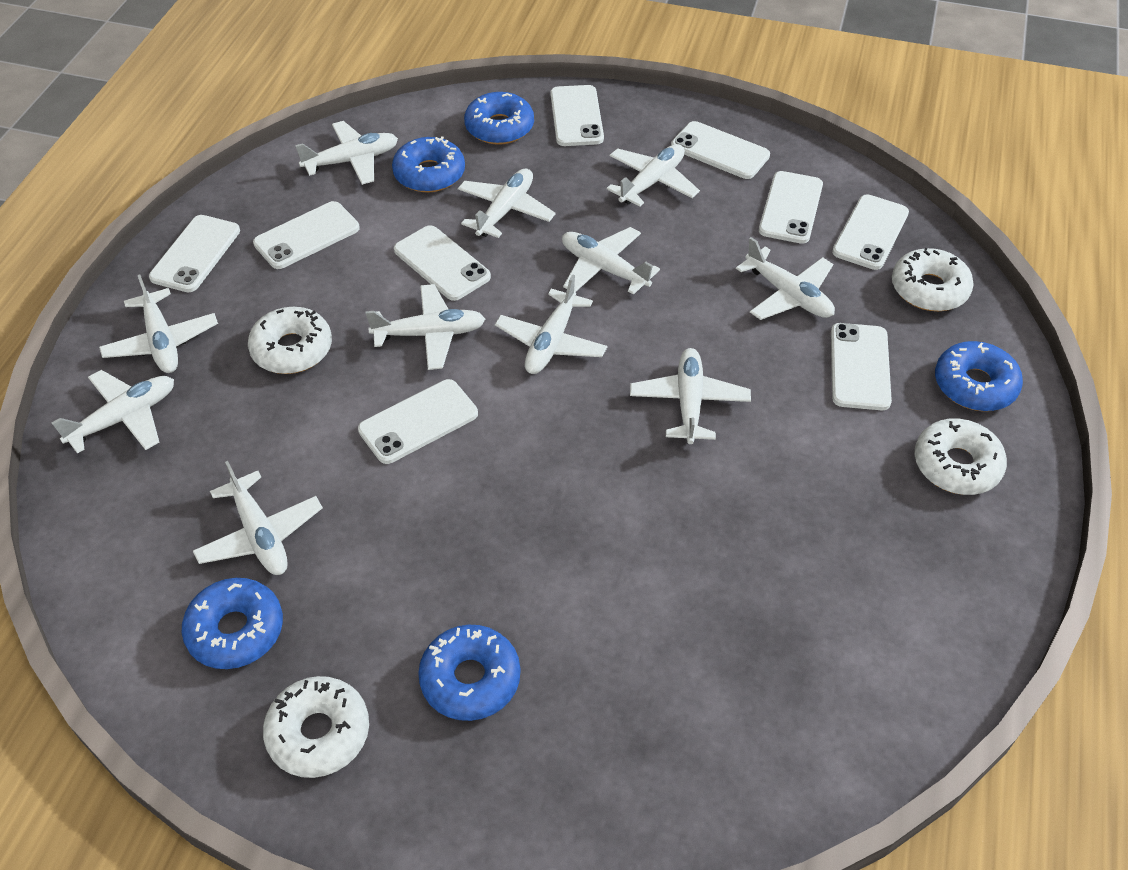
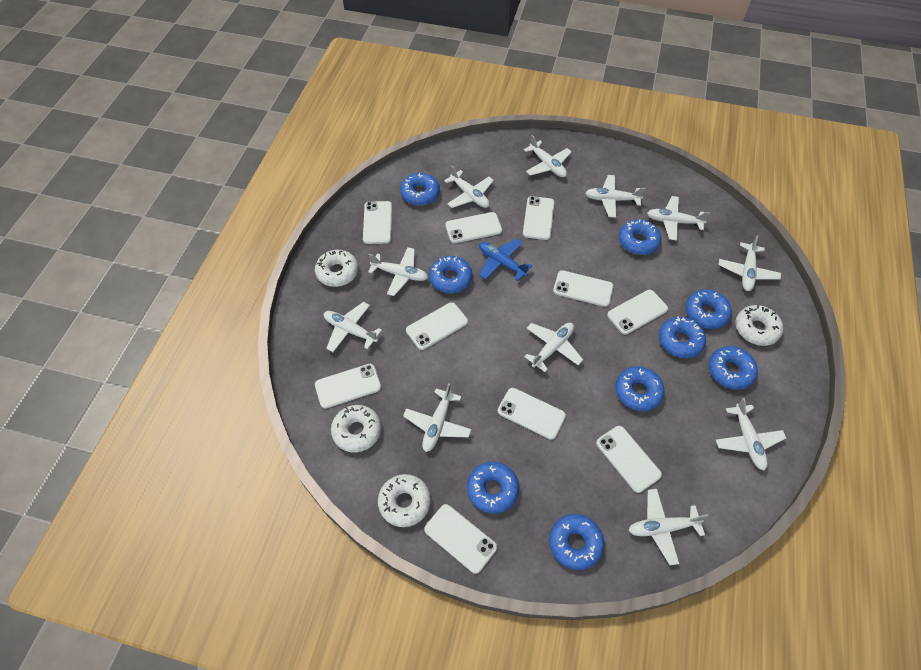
blue donut: [182,578,283,669] [392,136,465,192] [418,625,520,721] [464,92,534,145] [935,341,1023,411] = 5 -> [400,173,440,205] [429,256,472,293] [467,462,519,514] [549,514,604,570] [615,366,665,411] [619,219,661,255] [659,317,706,358] [685,289,732,329] [709,346,758,390] = 9
blue plane: none = 0 -> [479,239,533,281] = 1
white phone: [149,215,240,292] [253,201,360,269] [358,379,478,464] [394,225,491,301] [551,85,604,146] [671,121,770,179] [759,171,823,244] [831,323,892,410] [832,194,909,270] = 9 -> [315,364,381,409] [363,201,392,244] [406,302,468,350] [424,504,497,574] [445,212,502,243] [498,388,566,440] [523,196,554,240] [553,270,614,307] [596,426,662,493] [607,290,668,335] = 10

